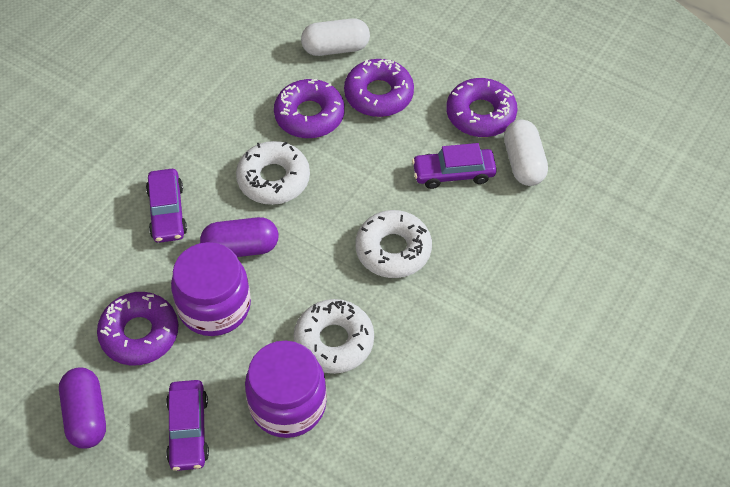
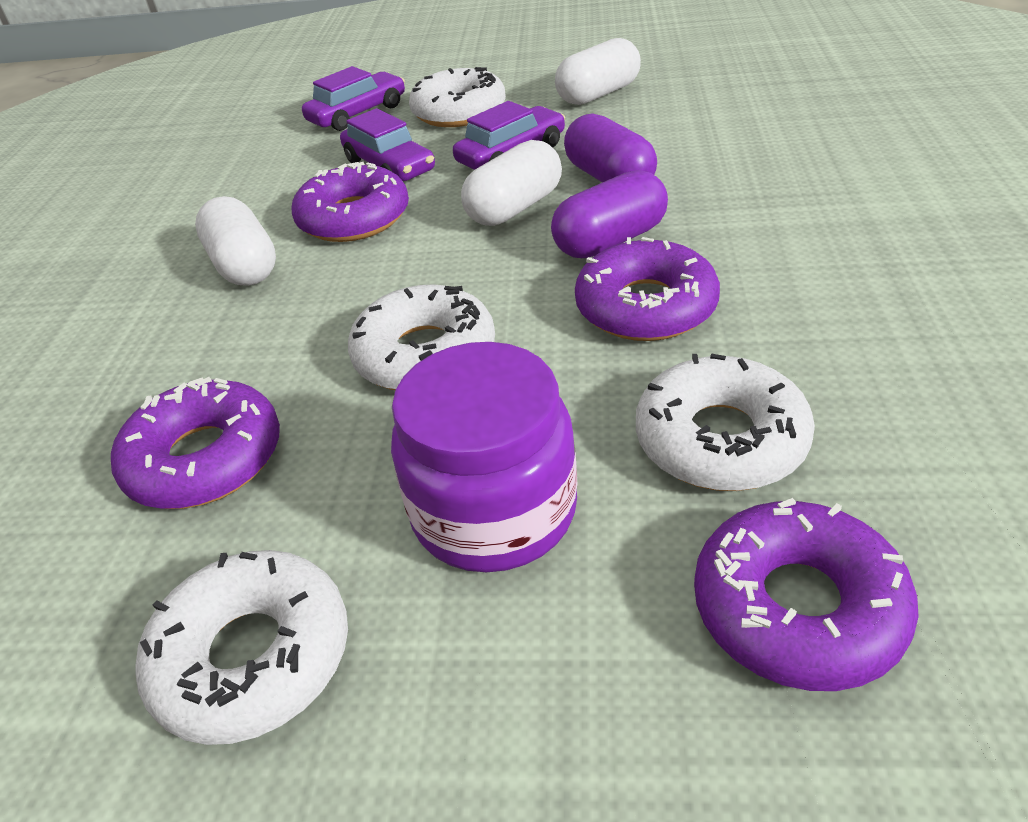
purple jar: [171,242,251,336] [245,341,327,438] = 2 -> [391,342,578,572] = 1
white capsule: [301,18,370,56] [504,120,548,186] = 2 -> [195,196,276,286] [461,140,562,226] [555,38,641,105] = 3
white donut: [236,141,310,205] [293,299,374,374] [355,210,432,278] = 3 -> [135,550,348,745] [348,284,495,390] [409,67,506,127] [636,353,815,491] = 4

